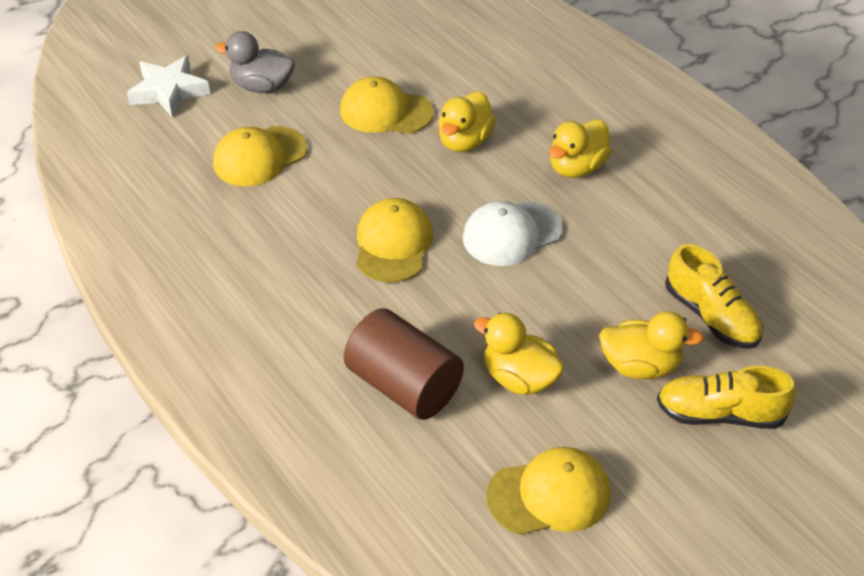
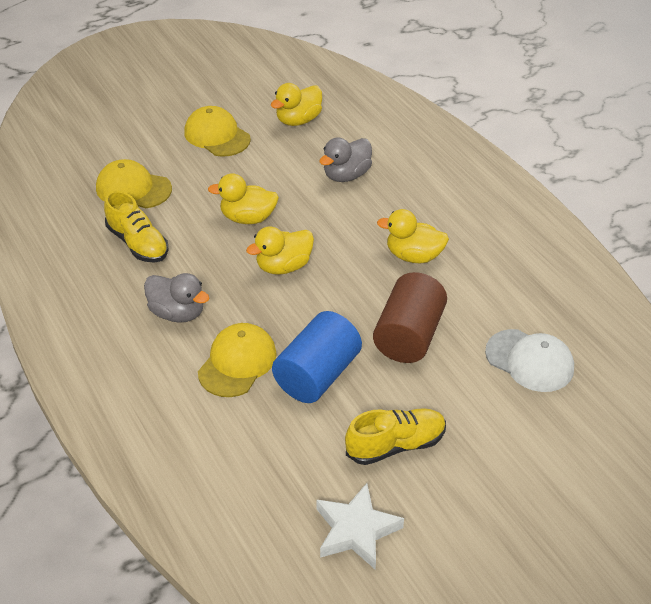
blue cylinder: none = 0 -> [272,311,362,403] = 1
grey duck: [215,31,295,93] = 1 -> [144,273,209,323] [319,138,372,182] = 2
yellow cap: [213,126,307,186] [340,77,434,134] [356,198,433,282] [486,447,611,535] = 4 -> [96,159,172,208] [184,106,251,157] [198,323,277,397] = 3

